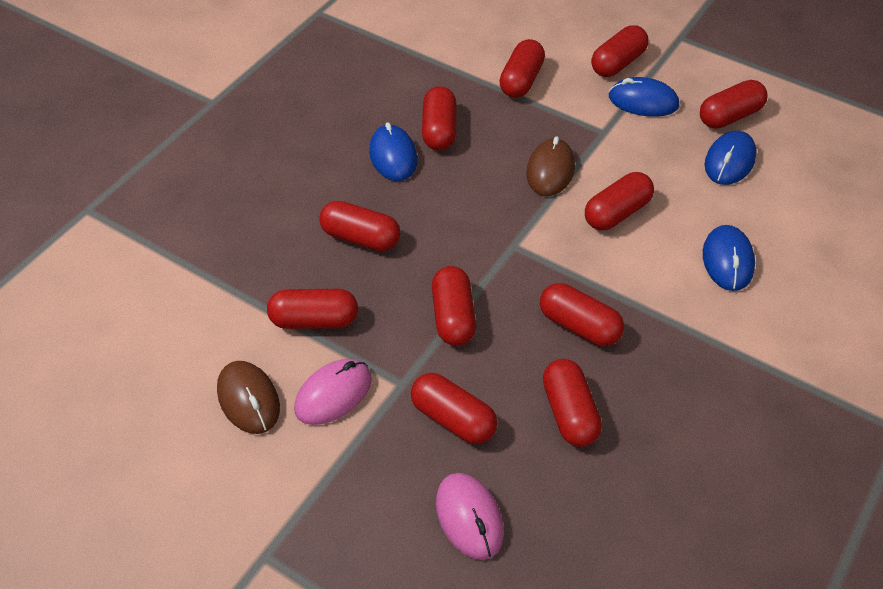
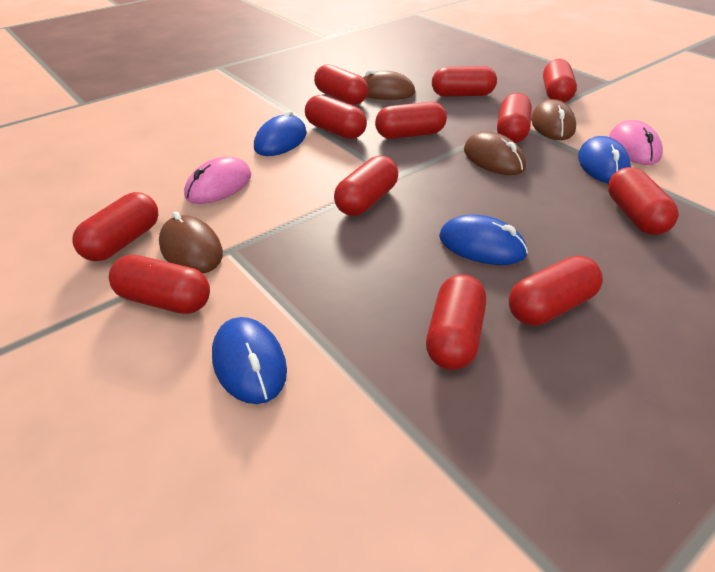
brown mouse: [217,361,280,434] [526,137,575,196] = 2 -> [159,211,223,274] [363,70,415,100] [464,132,526,175] [531,99,576,140] = 4
red capsule: [267,289,358,329] [320,201,400,251] [411,373,497,444] [422,86,457,150] [432,266,476,346] [499,39,545,98] [540,283,624,346] [543,359,602,447] [585,172,654,230] [591,25,649,77] [700,80,767,129] = 11 -> [72,192,158,261] [109,255,210,314] [305,95,367,139] [314,64,368,105] [334,156,398,216] [375,102,447,139] [426,274,486,370] [432,66,497,97] [497,93,532,143] [509,256,603,326] [543,59,577,103] [608,167,679,235] = 12

